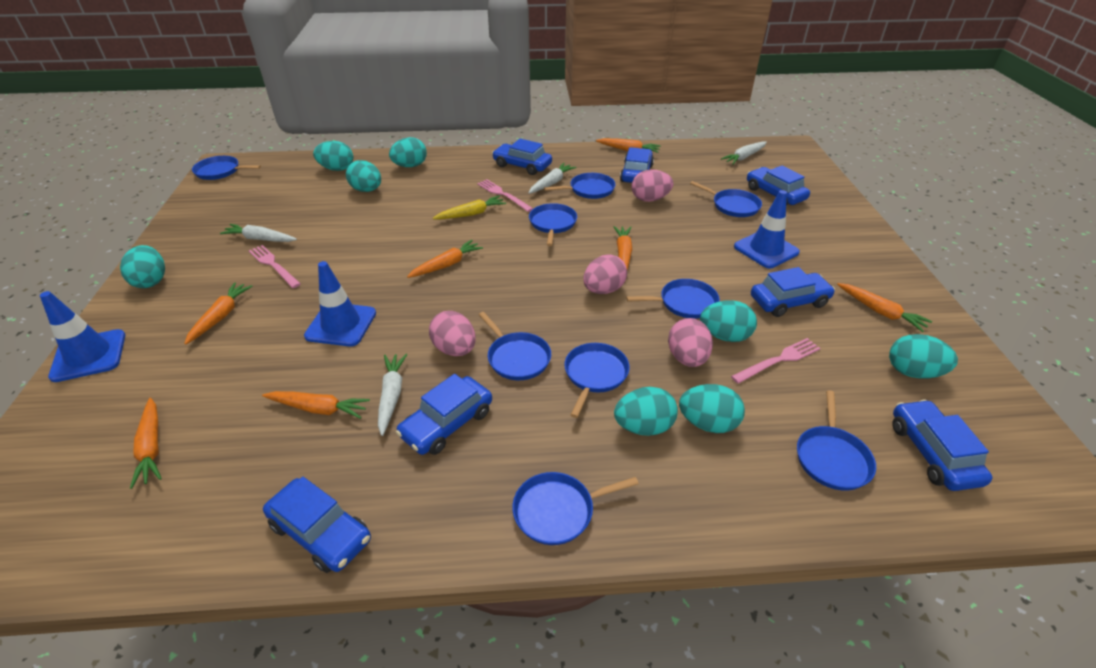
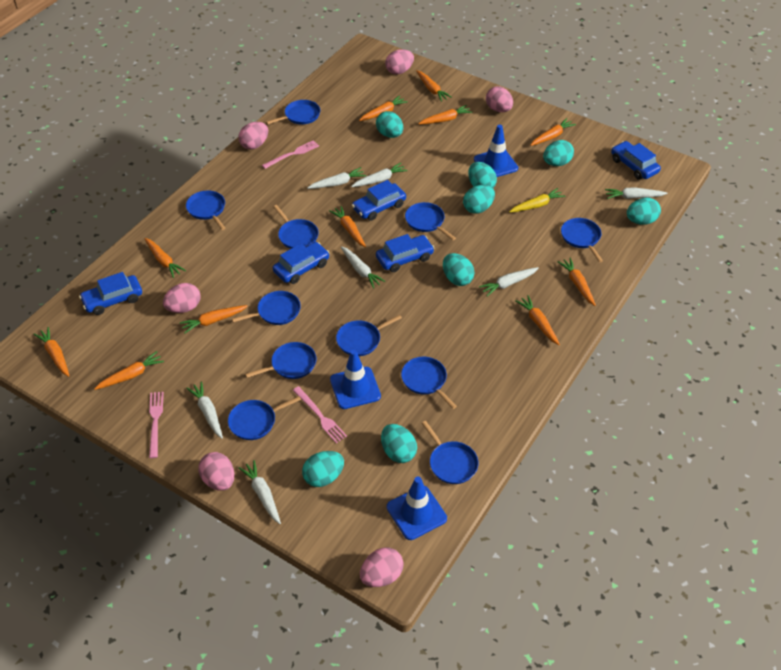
blue car: [263,477,371,573] [396,374,492,455] [492,139,552,175] [620,147,654,183] [747,165,810,205] [751,267,835,317] [892,400,992,491] = 7 -> [79,272,142,315] [273,242,330,284] [352,180,406,221] [376,234,434,272] [611,141,661,180] = 5
blue pan: [192,156,261,180] [479,312,551,380] [512,472,639,545] [529,203,577,246] [544,173,615,199] [564,343,630,418] [627,279,720,319] [690,181,762,217] [797,390,876,491] = 9 -> [186,190,225,230] [228,396,301,440] [232,291,301,325] [245,342,316,379] [266,100,320,125] [273,205,319,249] [336,315,402,356] [401,357,457,409] [405,202,456,240] [422,421,478,484] [561,218,603,263] = 11
orange carrot: [130,398,162,489] [184,283,253,345] [262,391,370,419] [407,240,483,278] [596,138,661,153] [613,226,632,270] [837,283,932,332] = 7 -> [34,327,69,377] [94,351,164,390] [144,238,186,278] [180,305,248,334] [329,206,366,247] [359,96,408,121] [417,70,452,102] [418,105,472,124] [515,296,560,345] [530,118,576,146] [557,258,596,306] = 11
pink egg: [429,311,476,356] [583,255,627,294] [632,169,673,202] [668,318,713,367] = 4 -> [163,283,200,313] [198,452,235,491] [238,122,268,150] [360,547,404,587] [385,49,414,74] [486,86,513,112] = 6
white carrot: [220,224,297,242] [378,354,408,436] [529,163,577,194] [721,141,767,165] = 4 -> [186,381,223,438] [238,460,281,524] [307,167,366,189] [341,246,386,289] [351,163,408,187] [479,267,539,297] [605,188,668,199] = 7

